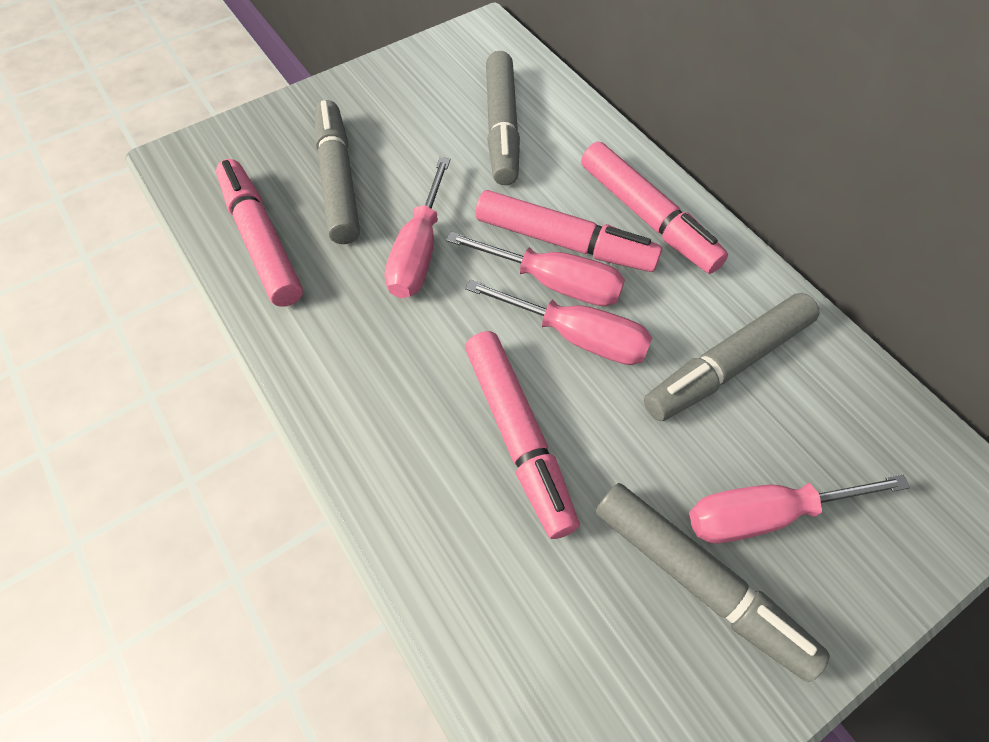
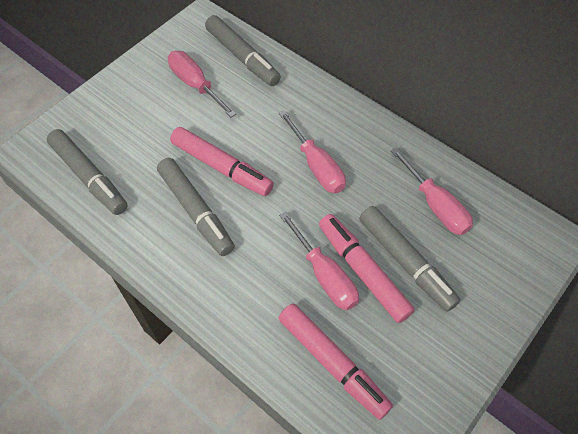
pink marker: [216,159,303,307] [465,331,580,539] [475,190,662,272] [581,141,728,274] = 4 -> [170,127,274,196] [278,303,393,420] [319,214,415,323] = 3

